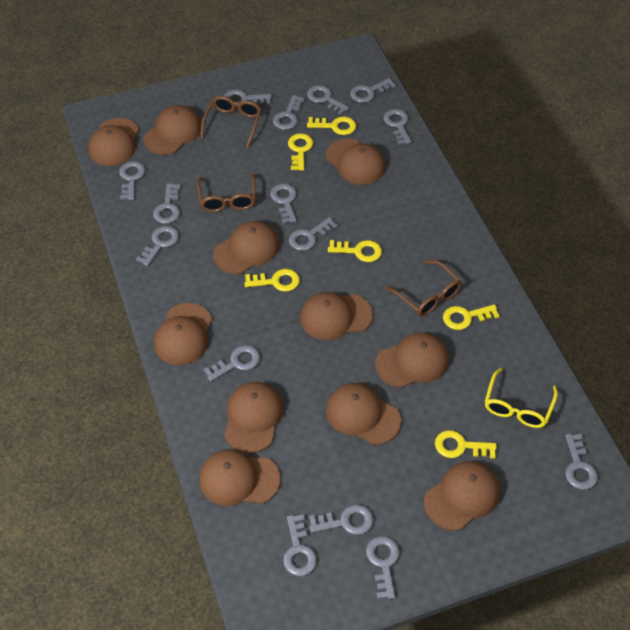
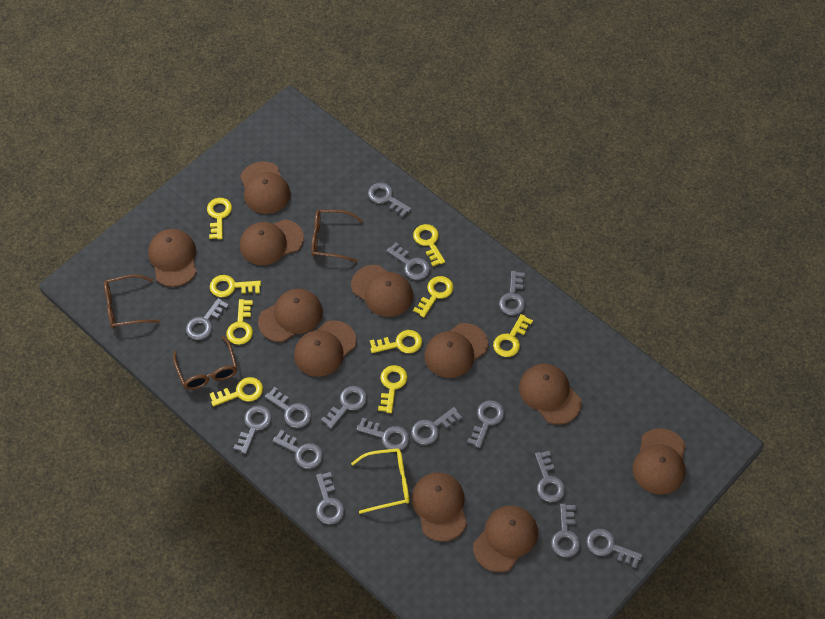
yellow key: [244,269,300,292] [288,133,313,171] [307,117,356,135] [328,240,382,262] [435,430,497,459] [443,304,499,330] = 6 -> [207,198,232,239] [210,275,261,297] [210,377,263,407] [226,299,253,345] [370,330,422,353] [378,365,408,413] [413,224,445,266] [413,276,454,317] [493,314,533,357] = 9

